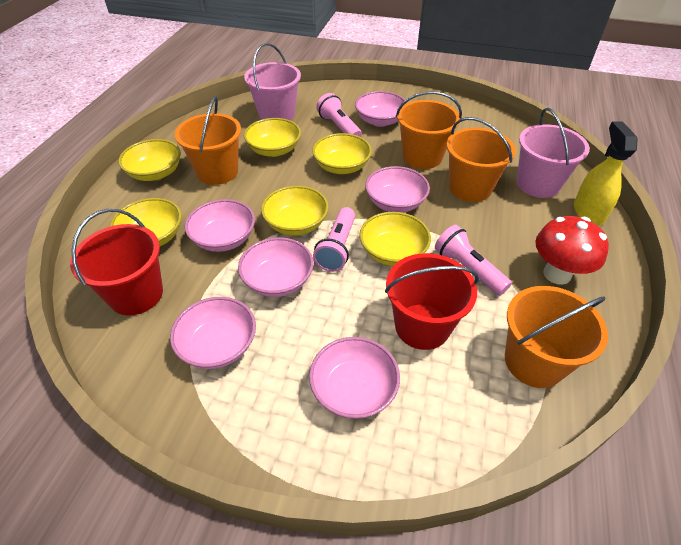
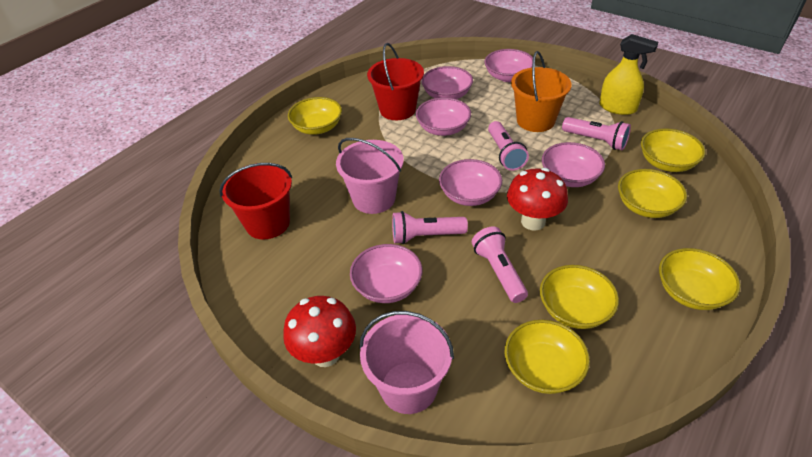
orange bucket: [175,96,241,185] [396,91,462,169] [447,117,516,202] [505,286,608,388] = 4 -> [511,51,572,132] = 1
pink flashlight: [313,207,355,272] [316,93,362,137] [435,225,512,295] = 3 -> [392,211,468,244] [472,226,528,303] [488,121,529,171] [562,117,631,150] = 4
red mushroom: [535,216,609,285] = 1 -> [283,296,356,367] [507,168,568,231] = 2

